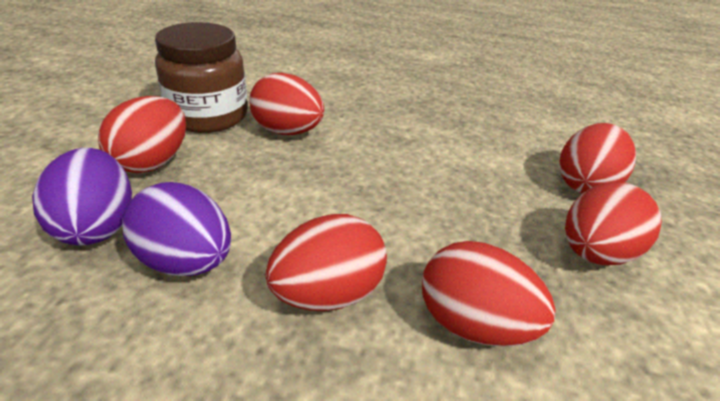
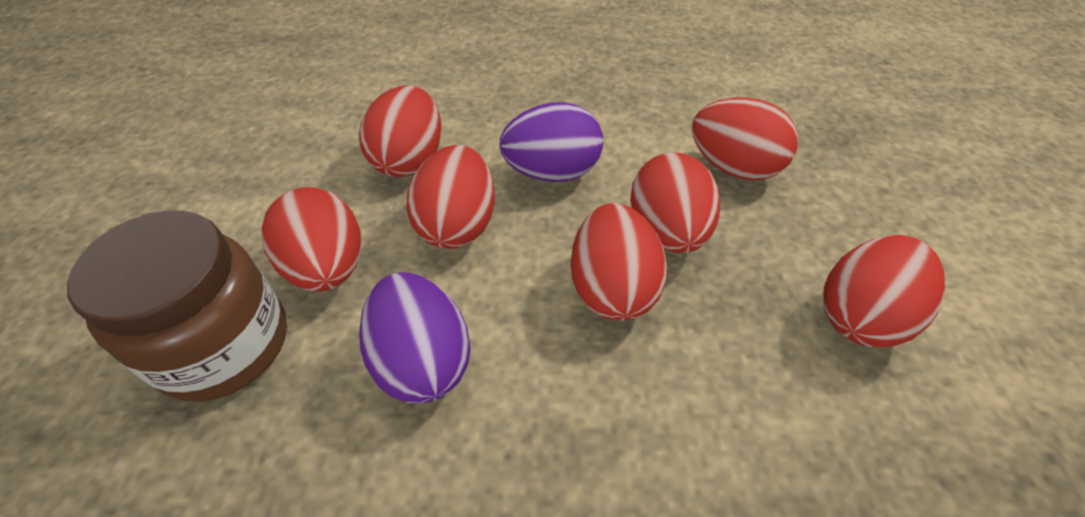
red egg: [98,96,186,173] [249,73,324,135] [265,214,387,311] [422,241,556,347] [559,123,636,194] [565,182,662,265] = 6 -> [261,187,361,292] [359,86,441,177] [406,145,495,249] [571,203,667,321] [630,152,720,253] [692,97,798,181] [823,235,945,348] = 7

